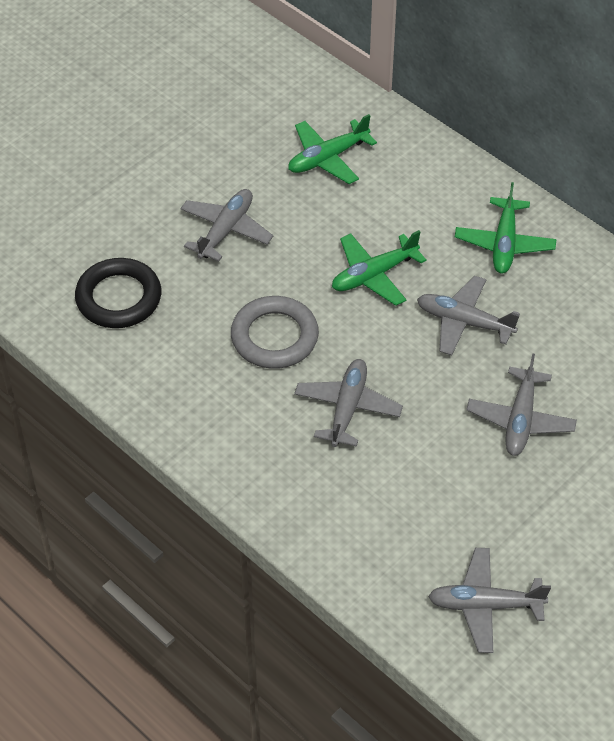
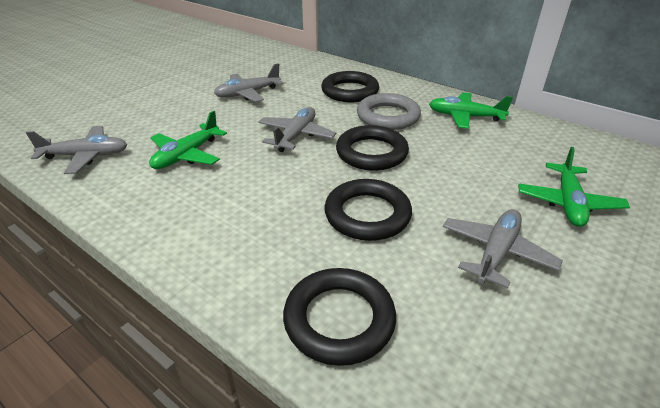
black ring: [75,258,161,328] = 1 -> [283,268,396,366] [321,71,379,102] [324,179,412,241] [336,125,409,171] = 4
grey plane: [180,189,273,261] [294,359,403,447] [417,276,520,355] [428,548,551,653] [466,353,577,456] = 5 -> [26,126,127,174] [214,63,283,102] [258,107,336,152] [443,209,563,288] = 4

